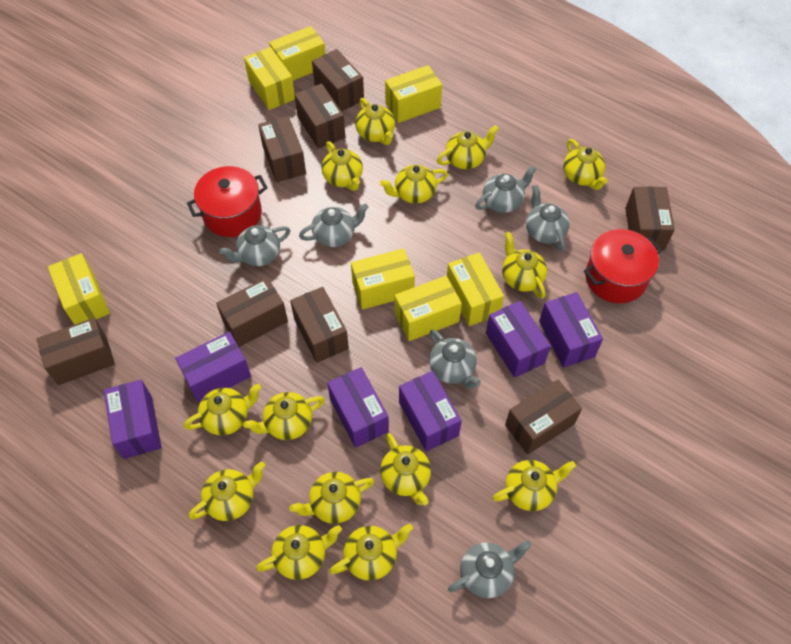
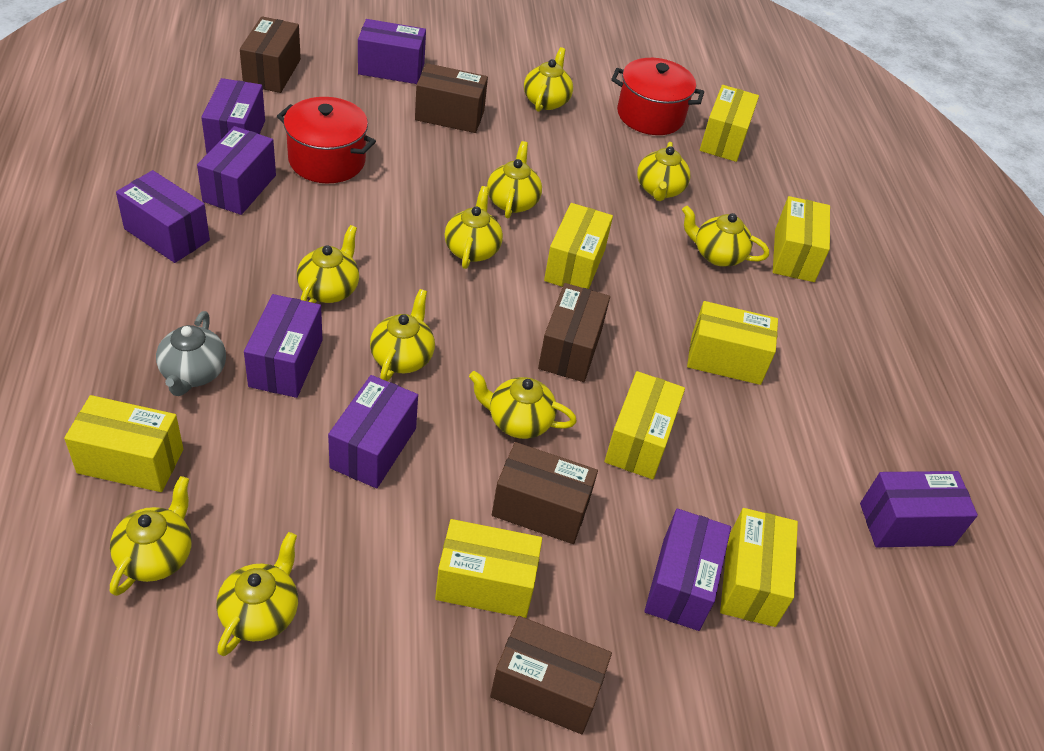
brown box: [37,318,115,385] [216,278,288,347] [258,116,306,182] [290,287,349,363] [294,84,345,149] [312,49,364,112] [505,380,582,455] [625,186,675,250] = 8 -> [240,16,301,93] [415,63,488,133] [490,616,612,734] [492,442,598,544] [538,283,610,382] = 5
grey teapot: [219,225,290,266] [299,203,369,247] [429,329,481,389] [448,540,532,598] [475,166,537,213] [526,185,570,251] = 6 -> [156,311,226,396] = 1
purple box: [103,380,162,459] [175,332,251,403] [327,367,389,448] [399,371,462,452] [486,301,551,378] [539,292,603,368] = 6 -> [116,170,210,263] [197,126,276,215] [201,78,265,154] [244,294,323,398] [328,375,418,488] [358,19,426,84] [644,509,731,631] [860,471,978,547] = 8
yellow box: [48,253,110,325] [244,47,295,110] [269,26,325,81] [351,248,415,310] [385,65,442,123] [395,276,462,341] [447,252,504,326] = 7 -> [64,395,183,492] [435,519,542,618] [544,203,613,289] [605,371,685,479] [687,301,778,385] [700,85,759,162] [720,508,798,627] [773,196,830,282] = 8
yellow teapot: [184,384,261,436] [188,462,265,521] [243,392,325,440] [256,525,342,580] [289,472,375,524] [322,141,363,191] [329,524,413,581] [355,98,395,145] [380,165,448,204] [380,433,431,505] [437,125,499,169] [493,460,576,511] [502,232,547,299] [563,139,608,190] = 14 -> [110,476,192,596] [217,532,298,656] [297,225,359,303] [370,289,435,381] [445,186,503,269] [469,371,577,439] [487,141,542,218] [524,47,573,112] [637,142,690,201] [682,206,769,266] = 10

